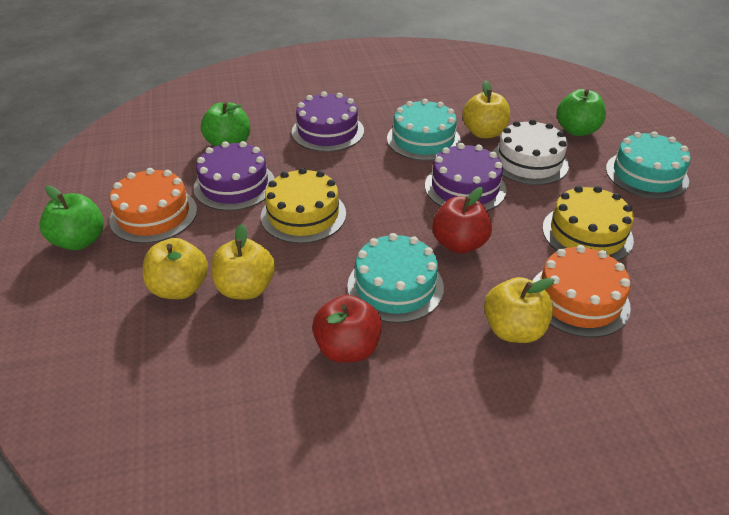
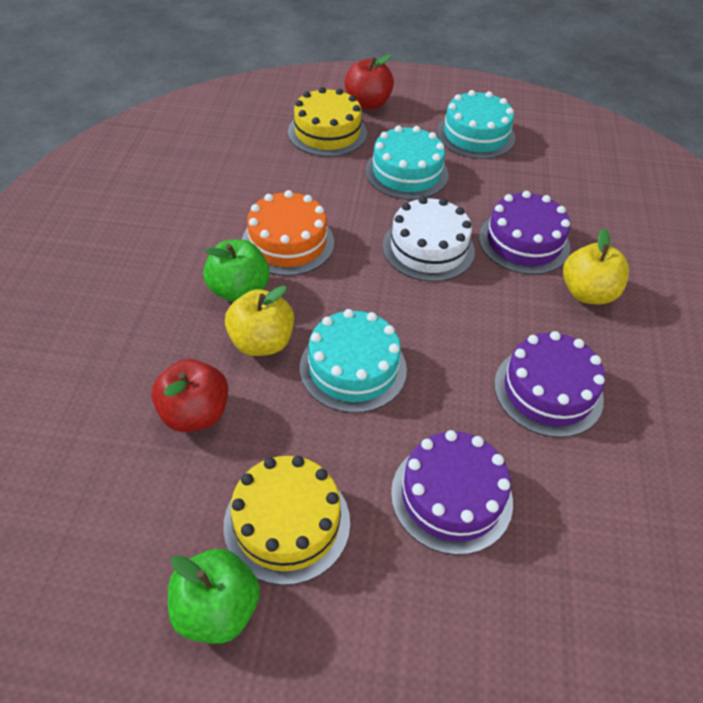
green apple: [40,186,104,250] [201,102,250,146] [557,89,606,136] = 3 -> [168,549,260,644] [203,239,270,302] = 2
orange cake: [109,168,197,243] [532,245,631,338] = 2 -> [242,190,334,276] = 1
yellow apple: [143,238,208,299] [211,224,275,299] [462,80,510,138] [484,277,554,343] = 4 -> [225,286,294,356] [563,228,629,304] = 2

